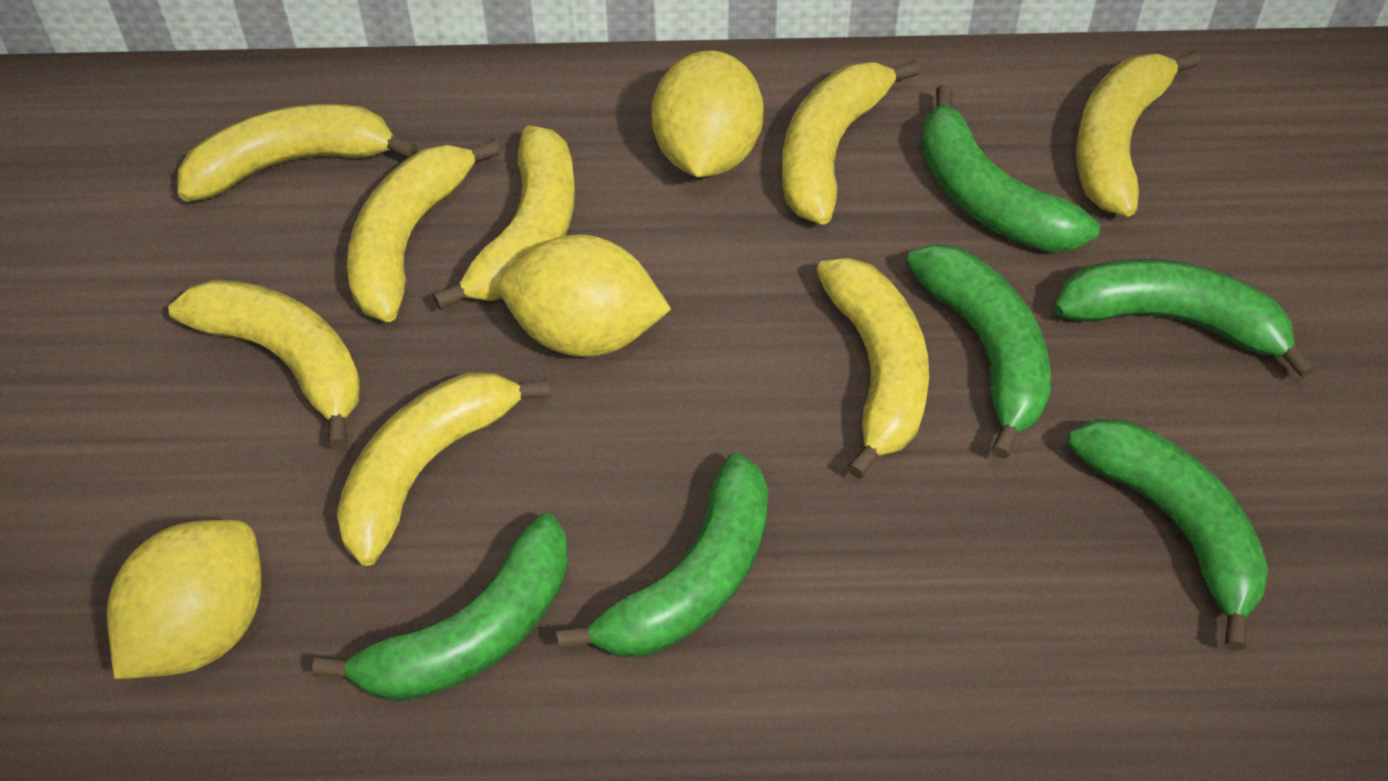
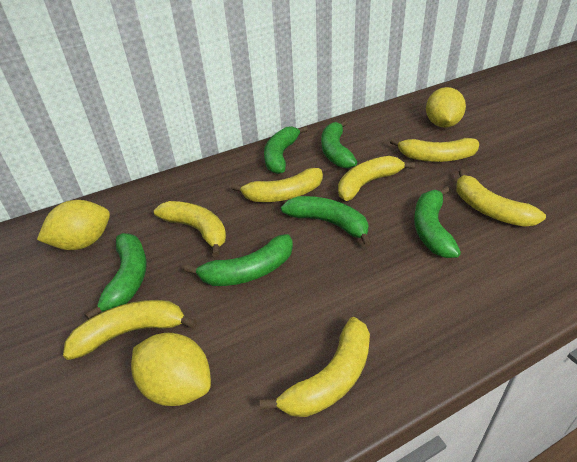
yellow banana: [168,279,361,449] [178,104,418,202] [337,372,550,566] [347,139,500,322] [433,125,575,310] [782,60,920,225] [816,258,929,479] [1076,51,1200,217] = 8 -> [63,300,197,360] [154,201,226,257] [231,168,323,202] [260,317,370,417] [338,156,415,201] [390,138,479,162] [456,169,546,227] = 7

